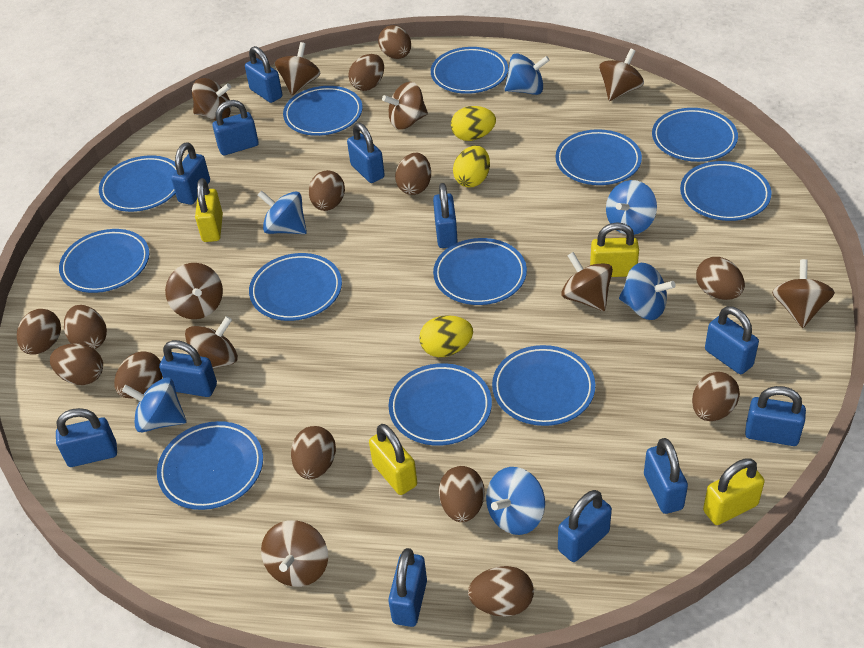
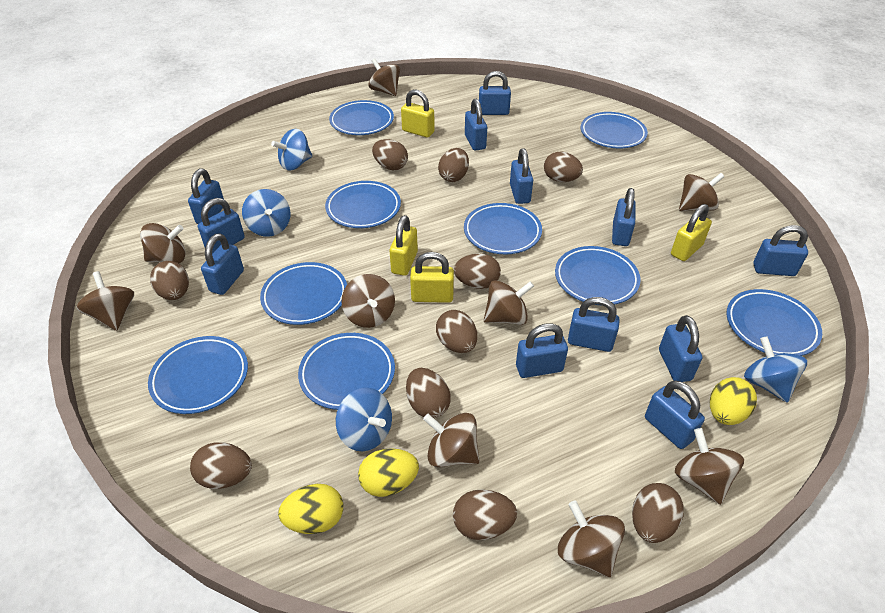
blue plate: [59,229,149,293] [99,155,176,212] [157,421,263,510] [249,253,342,321] [283,86,363,136] [389,363,492,446] [431,47,508,94] [433,238,527,305] [492,345,595,426] [556,129,642,185] [652,108,738,162] [680,161,772,221] = 12 -> [148,336,248,414] [260,262,347,325] [298,333,395,410] [325,181,401,228] [329,100,394,135] [464,203,542,254] [555,246,641,305] [581,112,648,148] [727,289,822,356] = 9
blue spinning top: [122,377,187,433] [258,190,307,234] [486,467,545,535] [504,53,550,95] [606,180,657,235] [619,263,676,320] = 6 -> [242,189,290,237] [271,129,312,171] [336,387,392,452] [744,336,807,403] = 4
brown egg: [17,309,61,354] [50,343,103,385] [64,305,107,349] [114,351,162,398] [291,426,336,479] [309,170,345,211] [348,54,384,91] [378,25,411,59] [395,153,431,195] [439,466,485,522] [468,566,534,617] [692,372,740,421] [696,257,745,300] = 13 -> [150,261,189,300] [190,442,252,489] [372,139,408,170] [406,368,451,418] [436,310,477,353] [438,148,469,182] [453,489,517,540] [454,253,501,289] [544,152,583,182] [632,483,684,543] = 10

